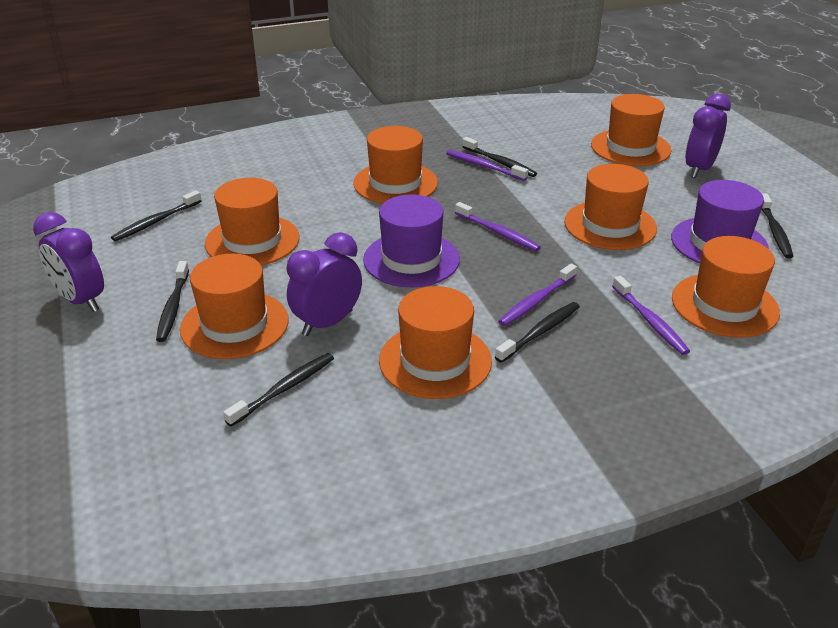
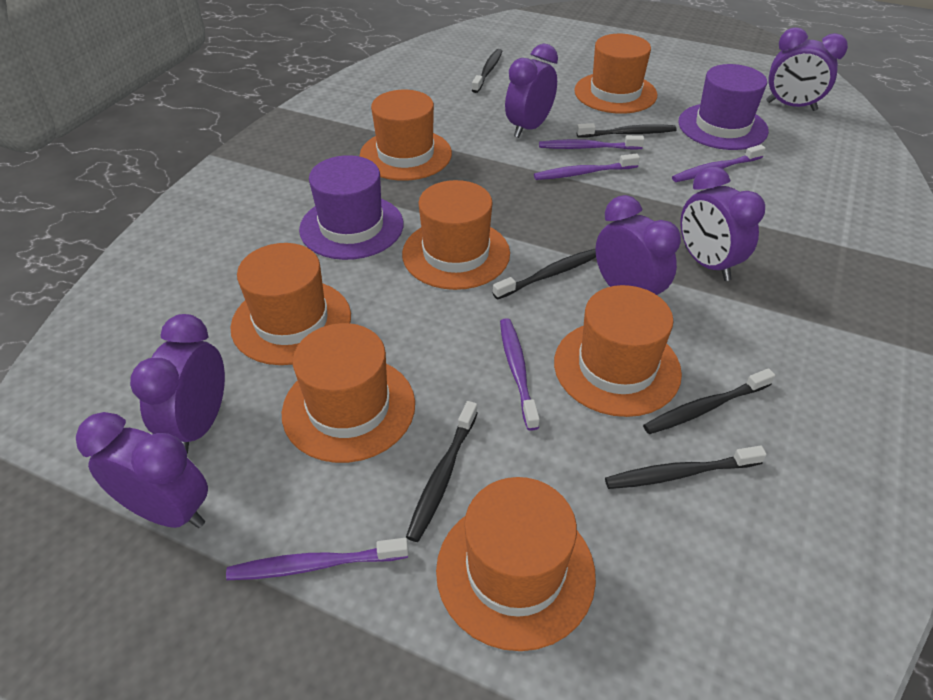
purple clock: [33,212,104,312] [286,232,362,336] [685,94,731,178] = 3 -> [76,412,208,528] [130,314,225,454] [505,44,558,138] [596,195,681,295] [680,166,765,281] [766,27,848,111] = 6
purple toothbrush: [446,150,528,181] [455,202,541,251] [498,264,577,326] [612,276,690,355] = 4 -> [226,538,409,580] [500,318,540,431] [534,153,640,180] [539,135,644,150] [672,145,766,182] = 5

